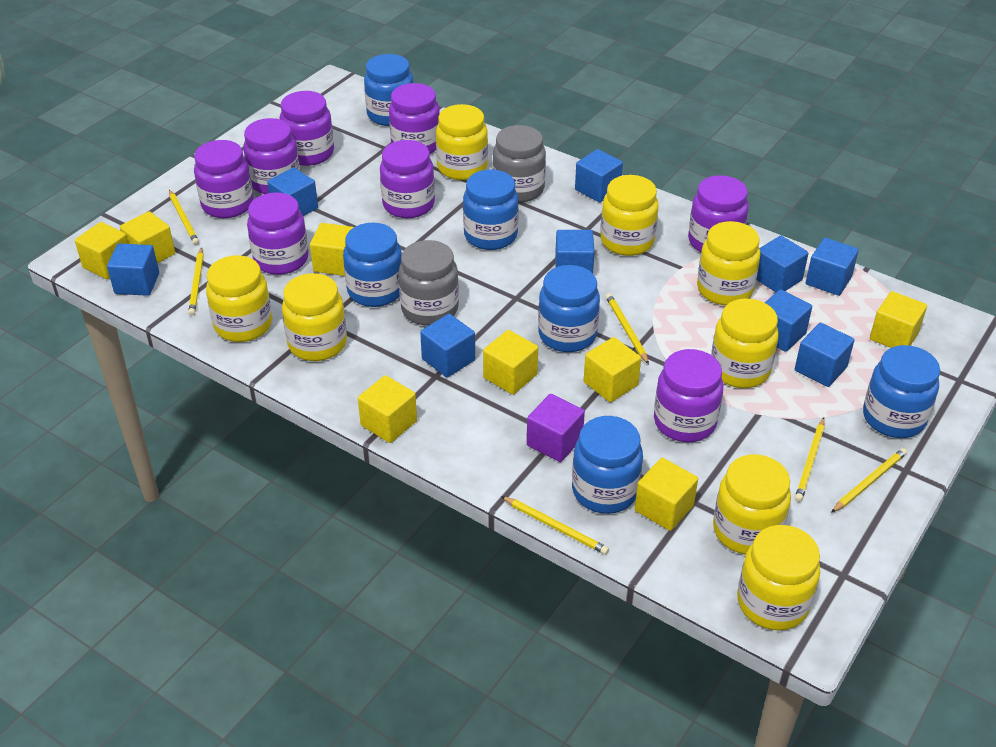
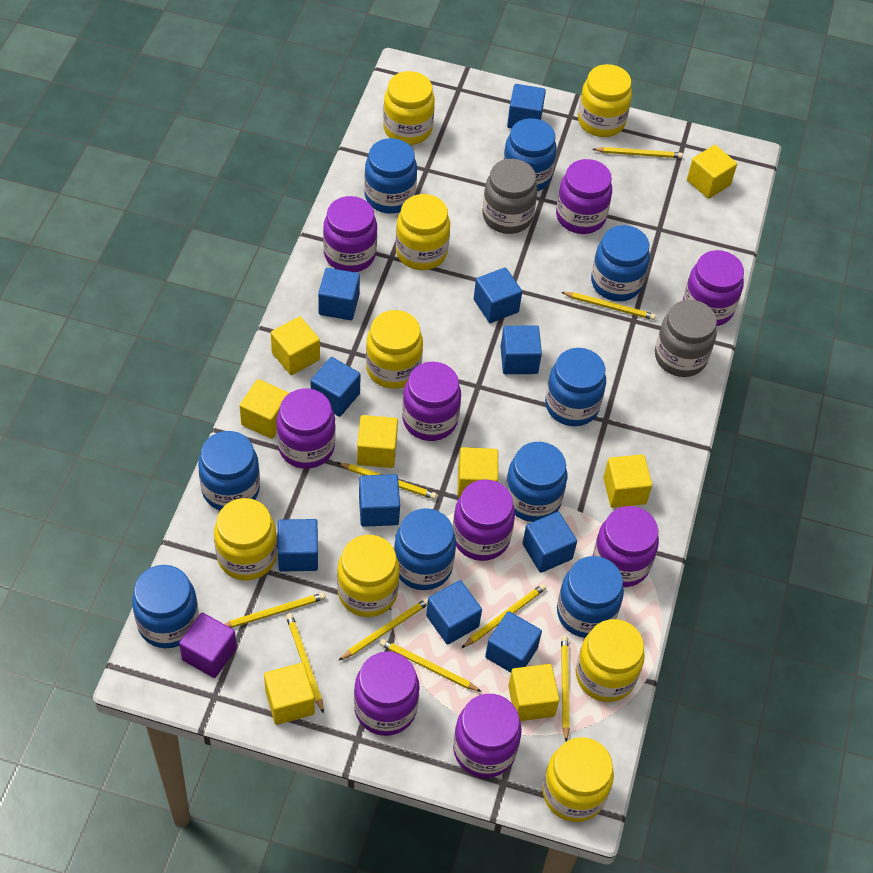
blue cube: [107,243,159,296] [267,167,318,216] [420,314,475,378] [555,230,595,273] [575,149,623,203] [757,236,808,292] [765,289,812,352] [795,323,854,387] [806,238,859,296] = 9 -> [278,519,318,572] [311,357,361,417] [318,268,360,320] [359,474,400,527] [426,580,482,645] [474,267,522,323] [485,611,542,673] [501,326,542,374] [507,84,546,128] [522,512,577,573] = 10
blue jar: [343,223,402,307] [364,54,413,126] [463,169,519,250] [538,265,600,352] [572,416,643,514] [863,345,940,438] = 6 -> [132,565,199,648] [198,431,260,510] [364,138,417,214] [394,508,456,590] [503,118,557,191] [505,442,567,522] [545,348,606,426] [557,556,624,638] [591,225,650,301] = 9
purple jar: [194,140,254,218] [243,118,300,194] [247,192,308,275] [279,91,334,166] [380,140,435,218] [389,83,440,154] [654,349,723,442] [688,175,749,252] = 8 -> [276,388,336,469] [323,196,377,272] [354,651,420,736] [402,362,461,441] [453,479,515,561] [453,694,522,778] [556,159,612,234] [593,506,659,587] [683,250,744,326] = 9
yellow pencil: [169,190,199,245] [188,247,204,316] [501,496,609,555] [606,293,649,364] [795,418,825,502] [831,448,907,513] = 6 -> [225,593,326,628] [286,613,324,713] [338,463,437,499] [338,598,428,661] [380,639,482,692] [461,584,546,648] [561,292,656,320] [561,636,570,742] [593,147,683,158] = 9

